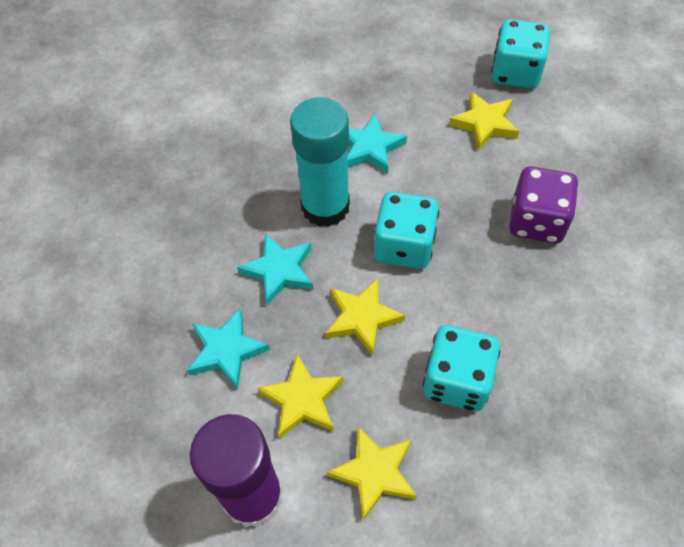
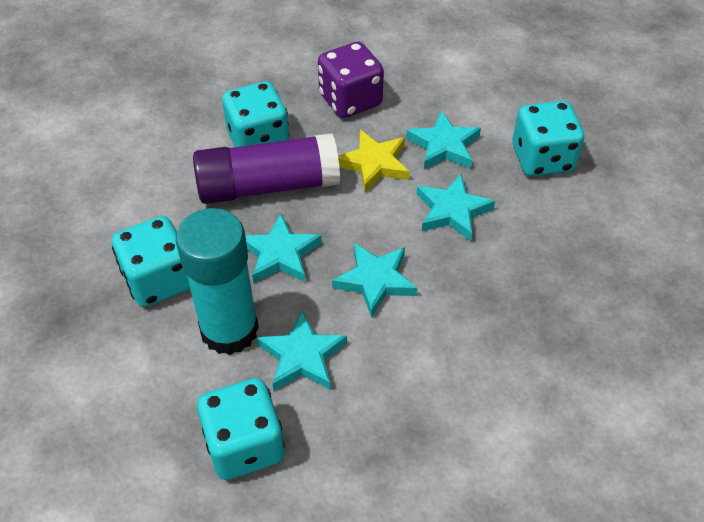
turquoise dice: [374,192,439,269] [423,325,500,411] [491,19,550,88] = 3 -> [112,216,190,307] [197,378,285,480] [222,81,289,147] [512,101,584,176] = 4
turquoise star: [187,308,270,389] [237,233,313,306] [348,113,407,174] = 3 -> [245,214,322,283] [257,310,347,391] [332,243,418,318] [406,111,481,169] [416,174,495,241] = 5
yellow star: [258,354,343,439] [325,278,406,356] [327,425,417,520] [449,92,519,151] = 4 -> [338,130,409,192] = 1

